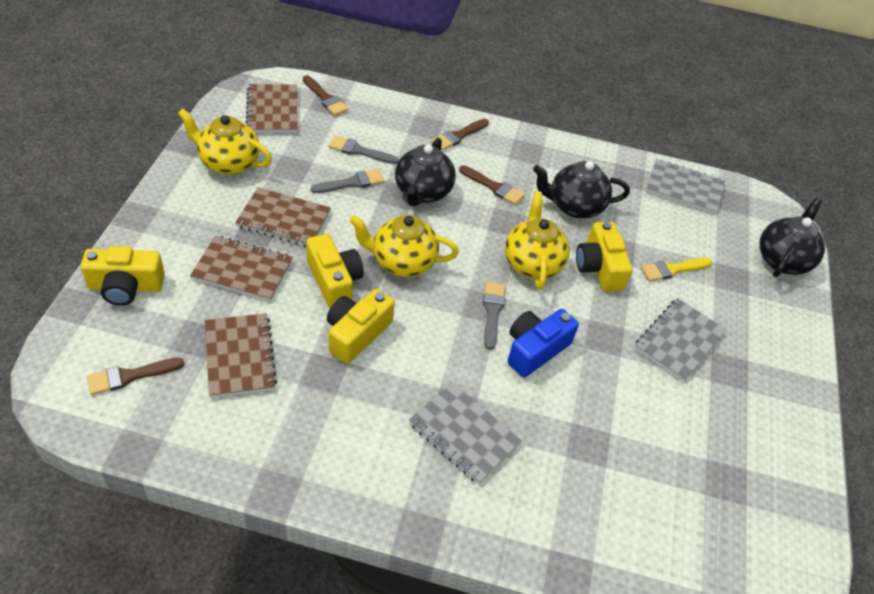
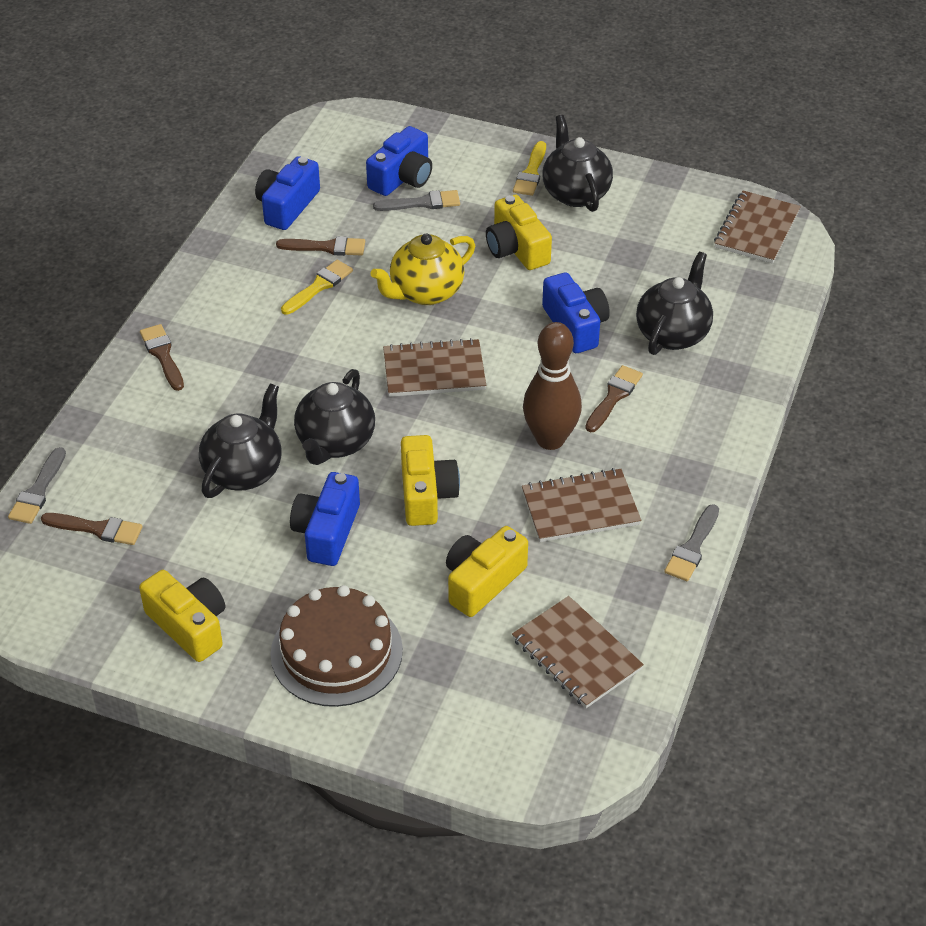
black teapot: [395,138,456,207] [533,161,630,218] [759,198,825,277] = 3 -> [199,383,281,498] [294,369,375,465] [542,115,613,212] [636,252,713,355] = 4
blue camera: [508,309,579,377] = 1 -> [255,156,320,230] [290,472,360,566] [366,126,432,196] [542,272,610,353] = 4
brown bowling pin: none = 0 -> [523,322,582,450] = 1
brown cake: none = 0 -> [270,585,403,707] = 1
grey notebook: [409,383,522,484] [634,298,726,382] [646,159,725,215] = 3 -> none = 0
yellow brush: [641,258,712,281] = 1 -> [281,260,353,315] [513,141,546,196] = 2
yellow teapot: [177,108,272,175] [349,215,459,277] [505,191,570,290] = 3 -> [371,233,475,305] = 1

